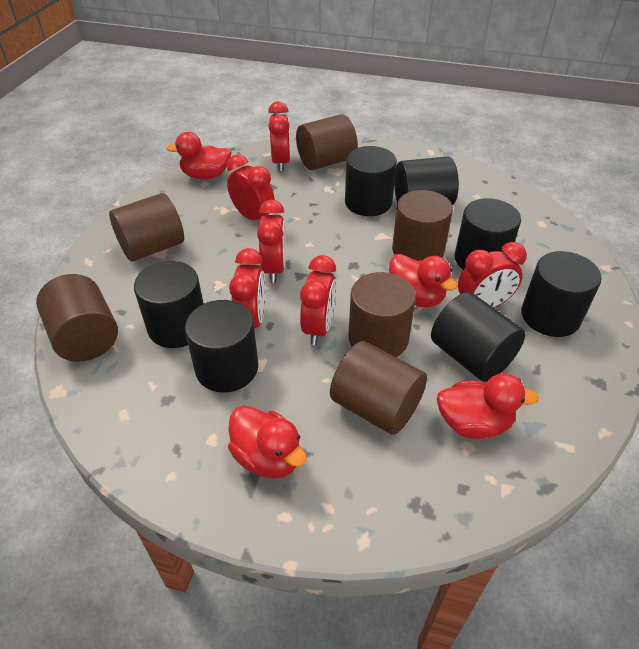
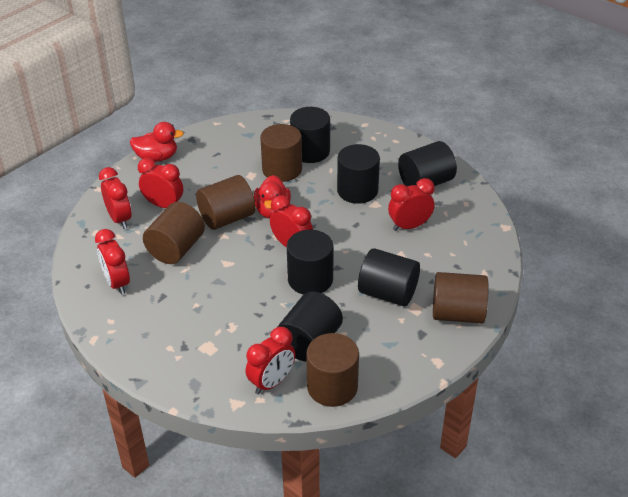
black cylinder: [134,261,204,348] [185,300,258,392] [345,146,397,216] [394,156,459,205] [431,292,525,382] [455,198,521,270] [521,251,602,337] = 7 -> [278,292,343,362] [287,230,334,295] [290,107,330,163] [337,144,380,204] [358,248,420,306] [398,141,457,186] = 6
brown cylinder: [36,274,118,362] [109,193,184,262] [296,114,358,170] [330,341,427,435] [348,272,416,357] [392,190,453,261] = 6 -> [143,202,205,264] [196,175,255,230] [260,124,302,182] [306,333,359,407] [433,272,488,323] = 5
red duck: [166,132,232,180] [228,405,307,479] [389,254,458,307] [437,373,539,439] = 4 -> [130,122,184,162] [254,175,291,218] = 2

